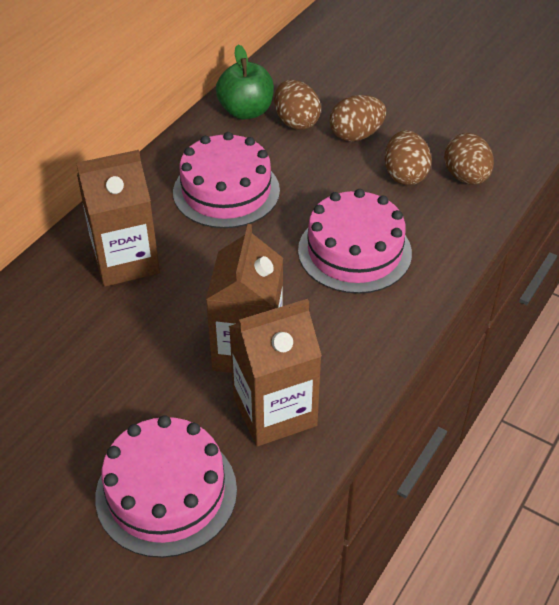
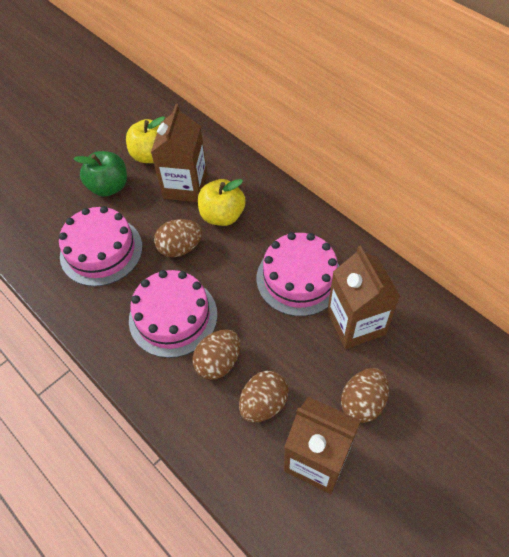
yellow apple: none = 0 -> [126,116,165,163] [198,179,246,226] = 2

